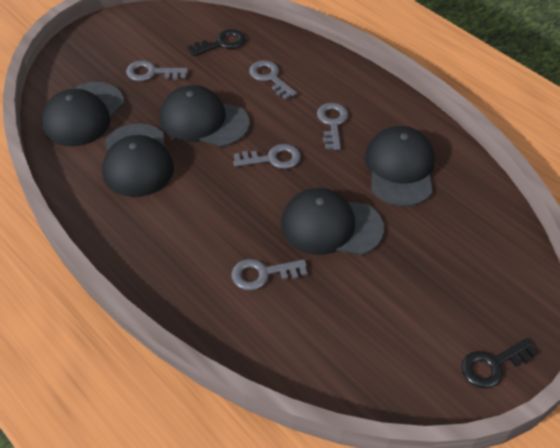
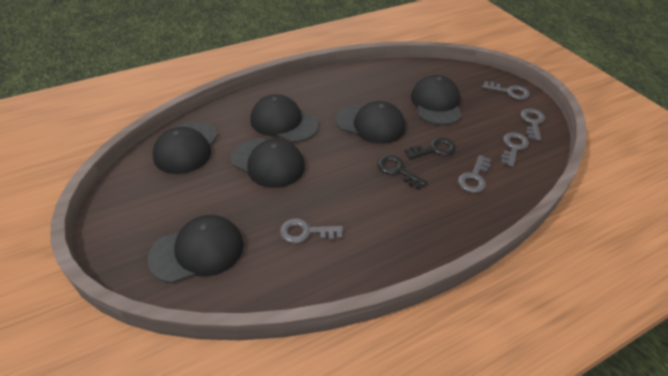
black cap: [41,82,124,147] [102,124,174,197] [159,85,249,147] [281,188,384,255] [365,126,435,206] = 5 -> [148,215,244,284] [152,121,218,174] [231,138,305,188] [250,94,319,142] [335,101,405,144] [411,75,462,125] = 6

